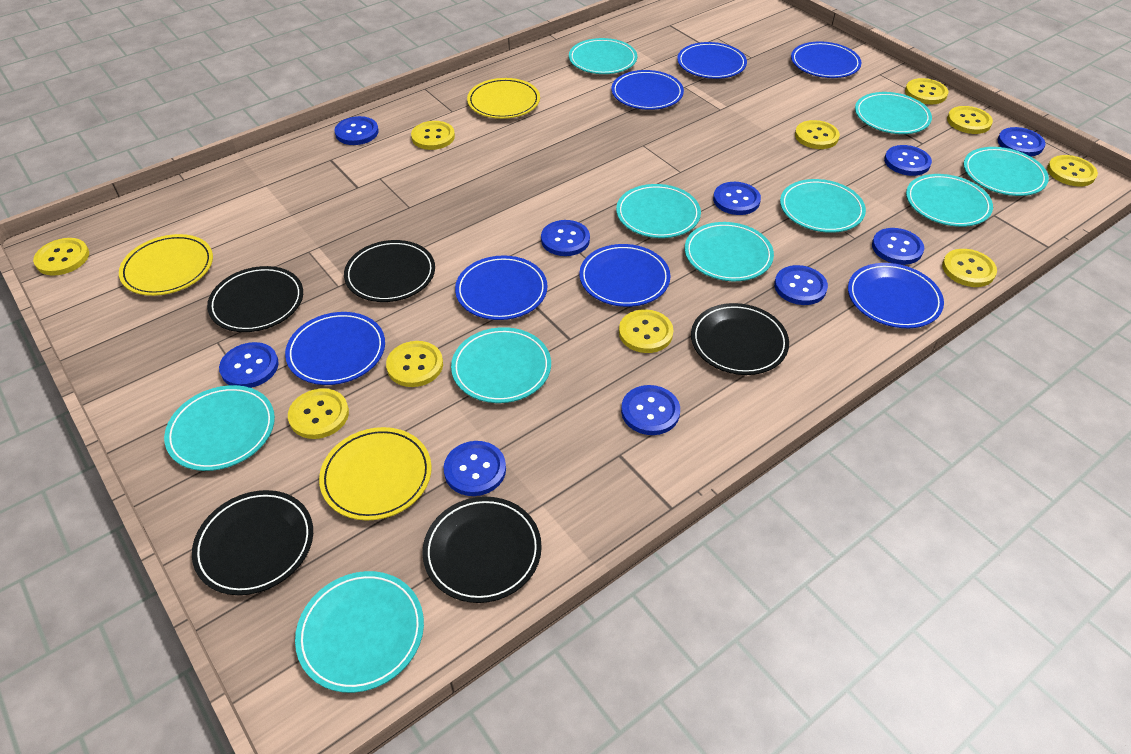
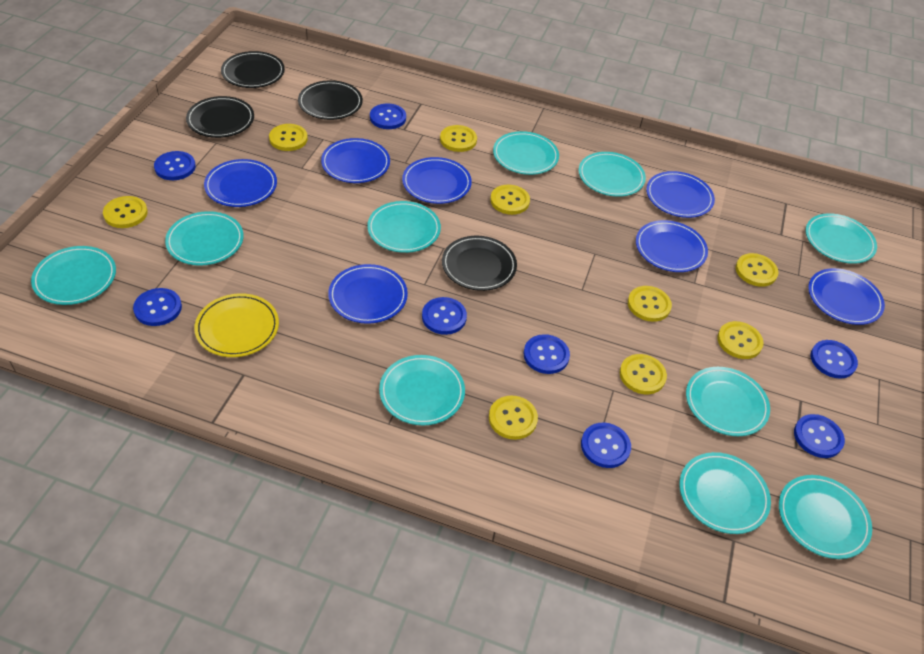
black plate: [192,490,313,595] [207,266,303,332] [344,240,435,302] [423,497,542,603] [691,303,789,375] = 5 -> [186,96,254,138] [221,51,285,88] [298,80,363,120] [442,236,517,291] = 4
blue button: [219,342,279,388] [334,116,379,145] [444,441,506,496] [541,220,590,256] [621,385,680,435] [713,182,761,215] [774,265,828,305] [872,228,924,265] [884,145,932,176] [998,127,1045,156] = 10 -> [133,288,182,326] [154,151,196,180] [370,103,406,129] [422,297,467,335] [524,334,570,374] [581,423,631,468] [794,414,845,458] [811,340,858,379] = 8
yellow button: [33,238,89,276] [288,388,349,439] [386,341,443,387] [411,121,455,150] [619,309,674,353] [795,120,840,149] [905,78,948,105] [942,249,997,287] [947,106,993,134] [1047,155,1098,186] = 10 -> [103,196,148,228] [269,124,308,151] [440,125,477,152] [489,395,538,440] [490,185,530,215] [620,354,667,394] [628,286,672,322] [717,321,764,359] [736,253,779,287] = 9
yellow plate: [119,234,213,296] [319,427,432,521] [467,78,540,119] = 3 -> [194,293,279,357] = 1

